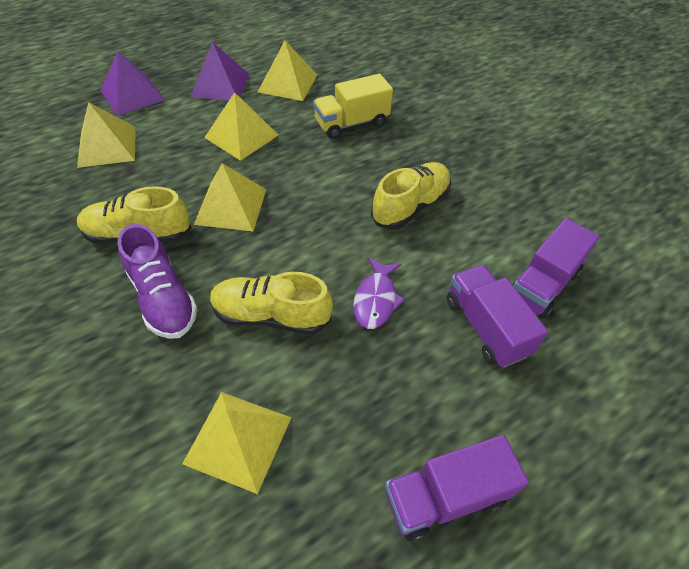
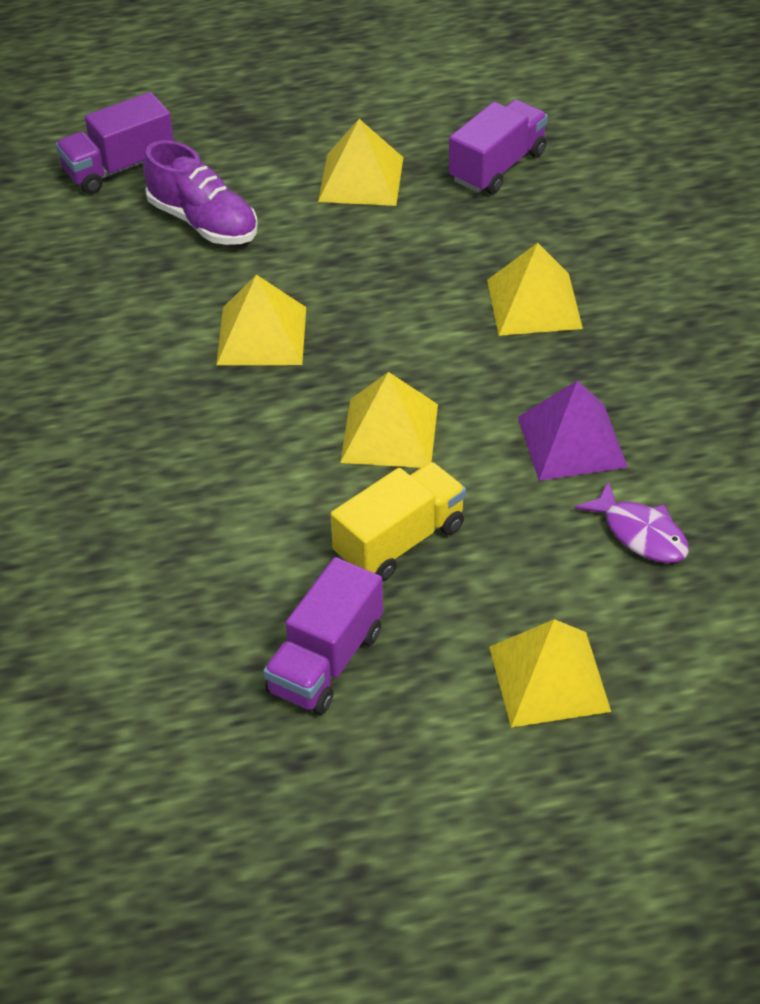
purple pyramid: [100,51,165,116] [191,42,249,101] = 2 -> [518,381,628,481] = 1
yellow shoe: [77,186,192,244] [210,272,333,335] [371,162,451,229] = 3 -> none = 0

